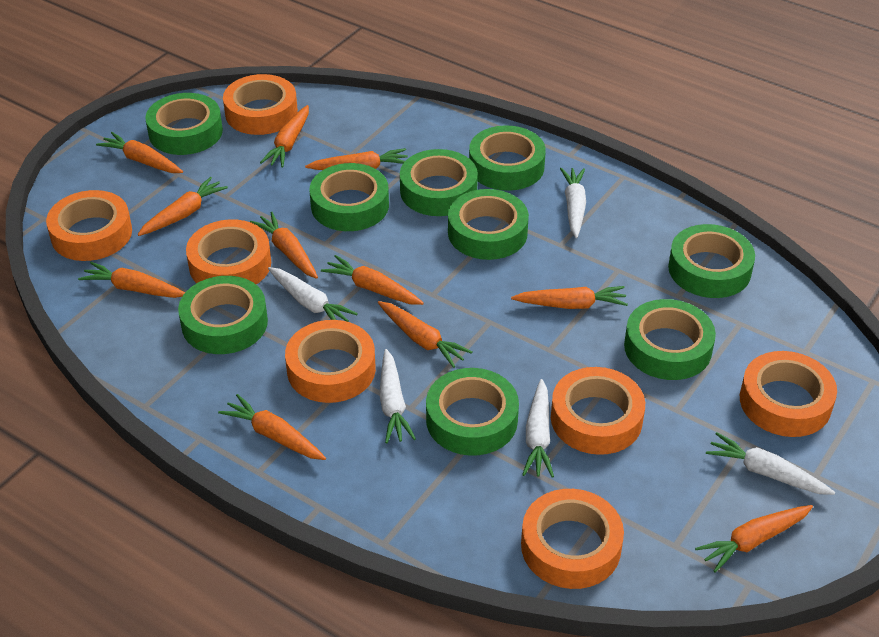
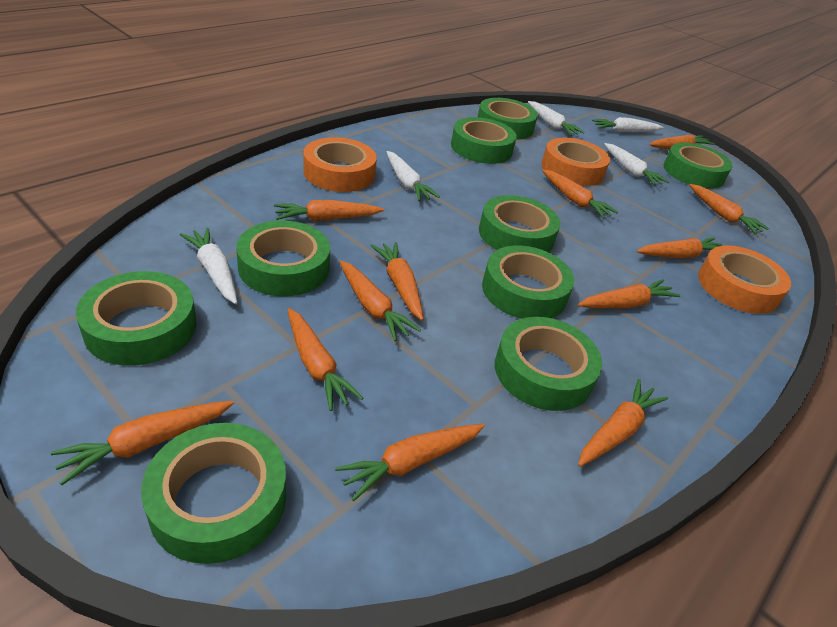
orange carrot: [78,262,185,298] [96,132,183,173] [138,177,228,236] [218,394,326,460] [250,212,318,279] [260,105,309,168] [305,148,408,170] [321,255,424,305] [378,301,473,368] [511,286,628,309] [695,505,813,573] = 11 -> [51,401,234,485] [274,200,384,221] [288,308,363,411] [335,424,485,501] [339,260,421,341] [371,242,424,321] [542,169,618,218] [578,279,681,308] [578,379,668,467] [637,237,722,258] [649,134,715,149] [689,184,769,234] = 12
orange tape: [46,190,132,261] [186,219,271,284] [223,74,298,135] [285,320,376,403] [521,489,624,589] [551,367,645,455] [740,351,837,437] = 7 -> [303,137,377,192] [541,138,610,186] [698,245,791,314] = 3

